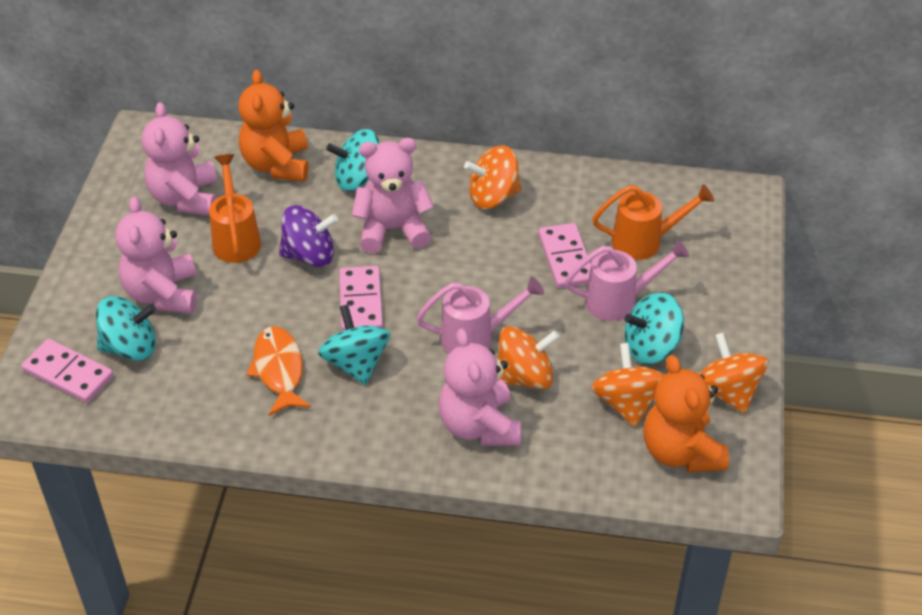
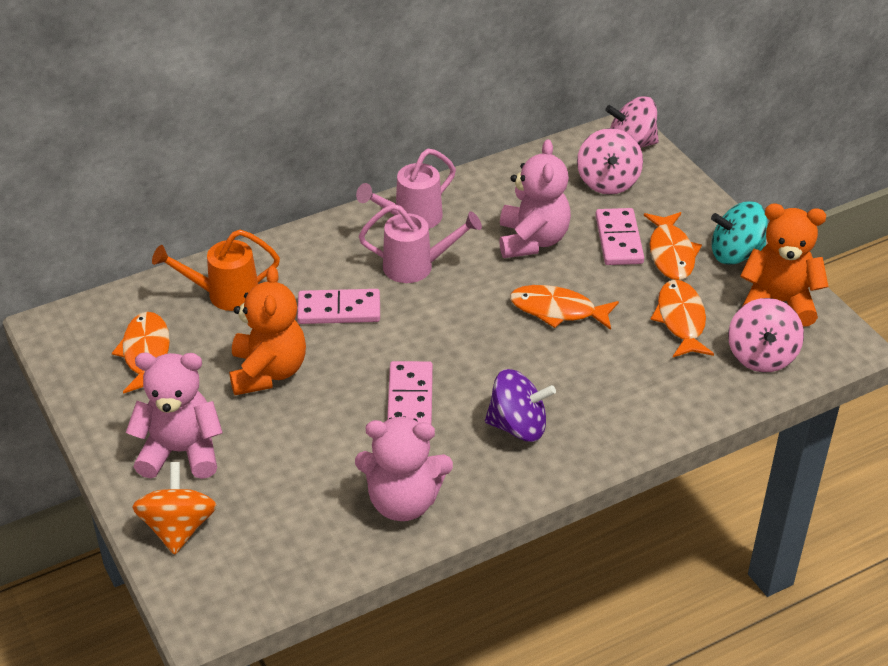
orange fish: [246,326,311,416] = 1 -> [112,312,170,394] [510,285,619,330] [644,212,702,280] [651,280,714,357] = 4
orange spinning top: [464,146,522,209] [498,326,560,389] [591,343,665,427] [699,333,768,413] = 4 -> [132,462,217,555] = 1
orange watering can: [209,154,261,263] [592,184,714,260] = 2 -> [152,230,280,311] = 1
pink spinning top: none = 0 -> [577,128,643,195] [605,96,659,148] [728,298,804,372] = 3
pink teddy bear: [115,197,197,313] [142,102,217,215] [351,138,434,254] [438,329,521,446] = 4 -> [126,353,223,479] [355,416,453,521] [499,139,571,258] = 3
turquoise spinning top: [96,296,156,361] [318,304,390,385] [326,129,379,191] [624,292,684,364] = 4 -> [711,201,767,265] = 1

